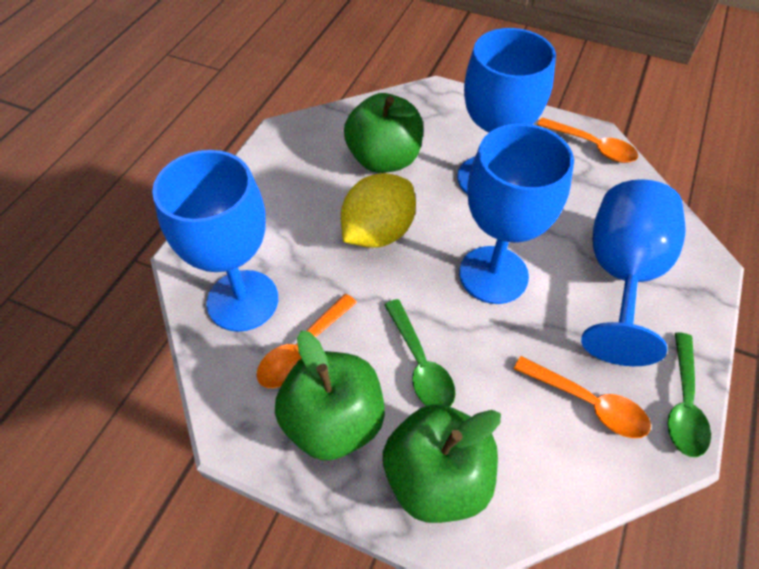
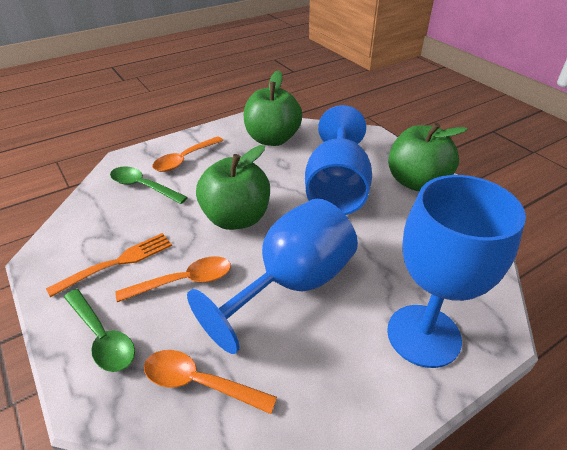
blue goblet: [152,150,278,332] [457,28,556,194] [459,123,574,304] [581,179,686,366] = 4 -> [187,199,358,354] [305,105,372,215] [387,175,526,368] = 3
orange fork: none = 0 -> [46,233,172,297] = 1
yellow lemon: [341,173,416,248] = 1 -> none = 0

